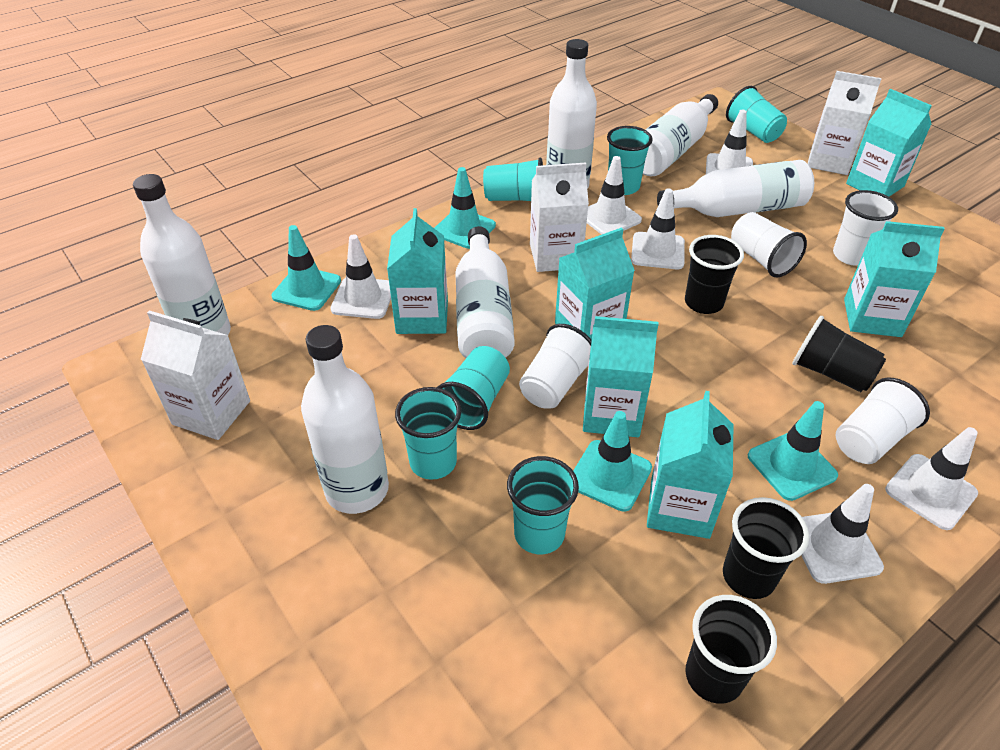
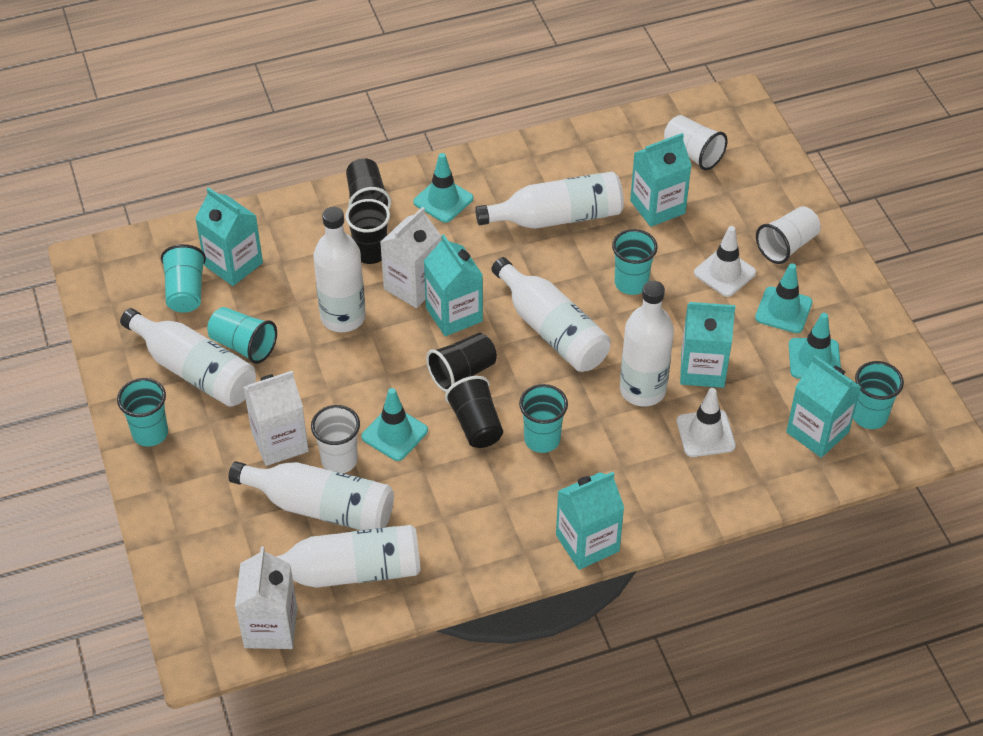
white bottle: [133,174,231,335] [301,325,389,514] [455,226,515,358] [546,39,597,189] [643,94,718,176] [657,160,814,217] = 6 -> [120,308,256,407] [228,461,394,530] [276,525,420,588] [313,207,366,332] [475,172,624,229] [491,257,611,372] [620,281,674,406] = 7
white cup: [519,324,592,409] [731,212,807,278] [833,190,898,266] [836,378,930,464] = 4 -> [311,405,360,473] [664,115,727,170] [756,206,821,264] = 3
white traffic cone: [330,234,391,319] [587,156,642,235] [631,188,685,269] [706,110,753,174] [801,484,884,584] [885,427,978,530] = 6 -> [676,388,736,457] [694,226,756,297] = 2

